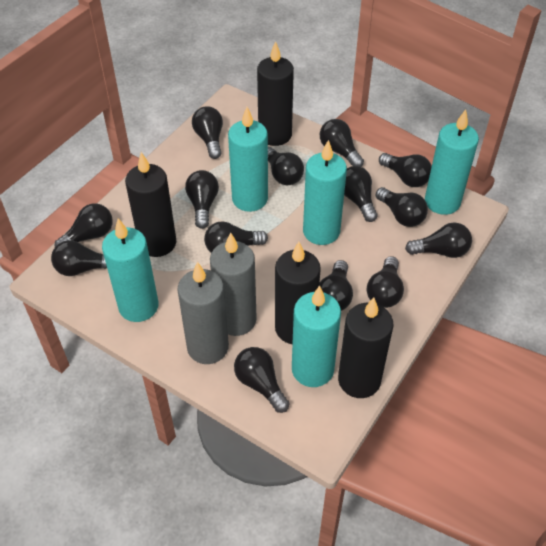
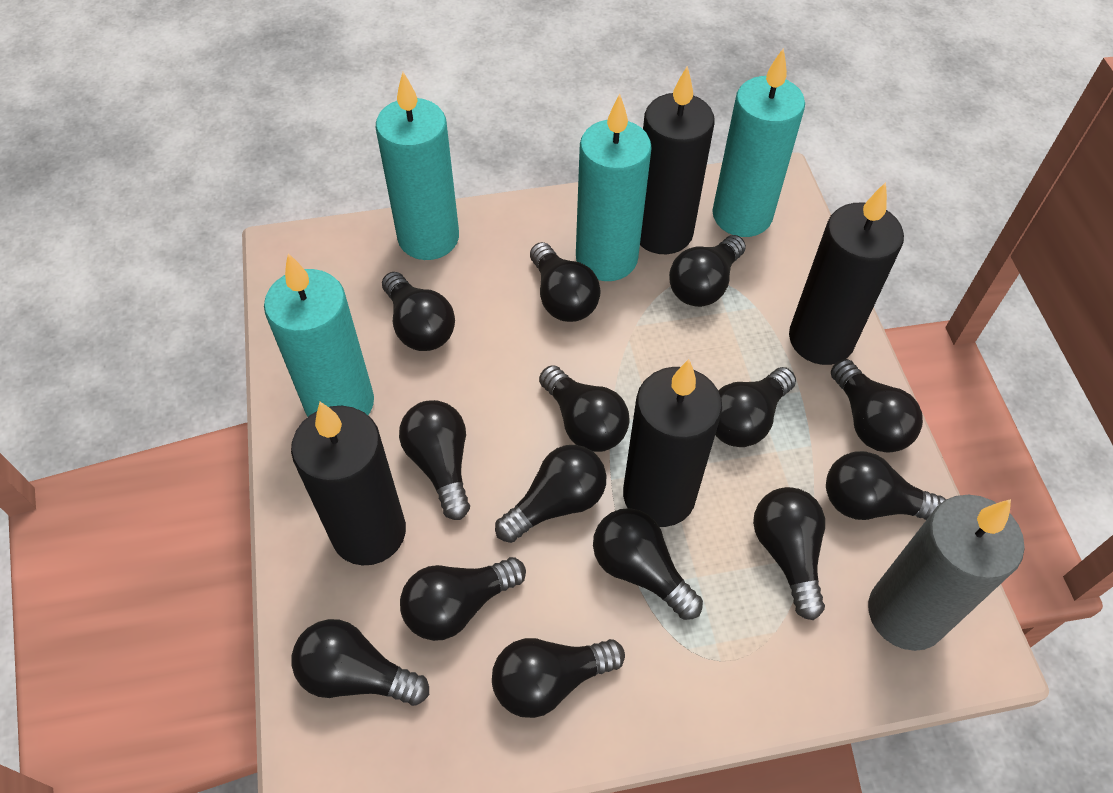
grey candle: [177,262,229,364] [210,232,257,336] = 2 -> [868,495,1025,651] = 1
turquoise candle: [102,218,159,322] [228,107,268,212] [292,285,341,387] [303,140,347,245] [425,109,479,215] = 5 -> [264,253,374,417] [376,72,459,260] [576,94,652,281] [712,48,805,237] = 4

